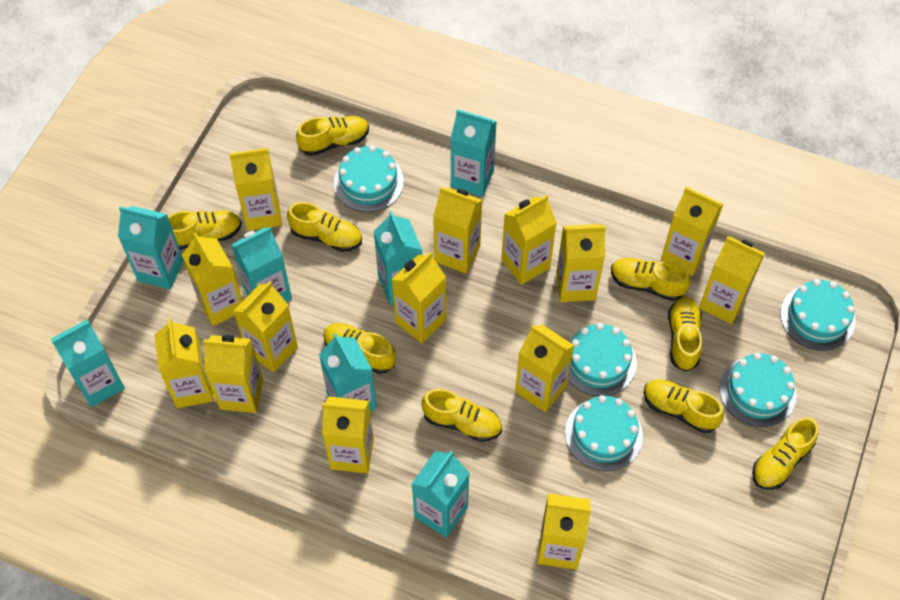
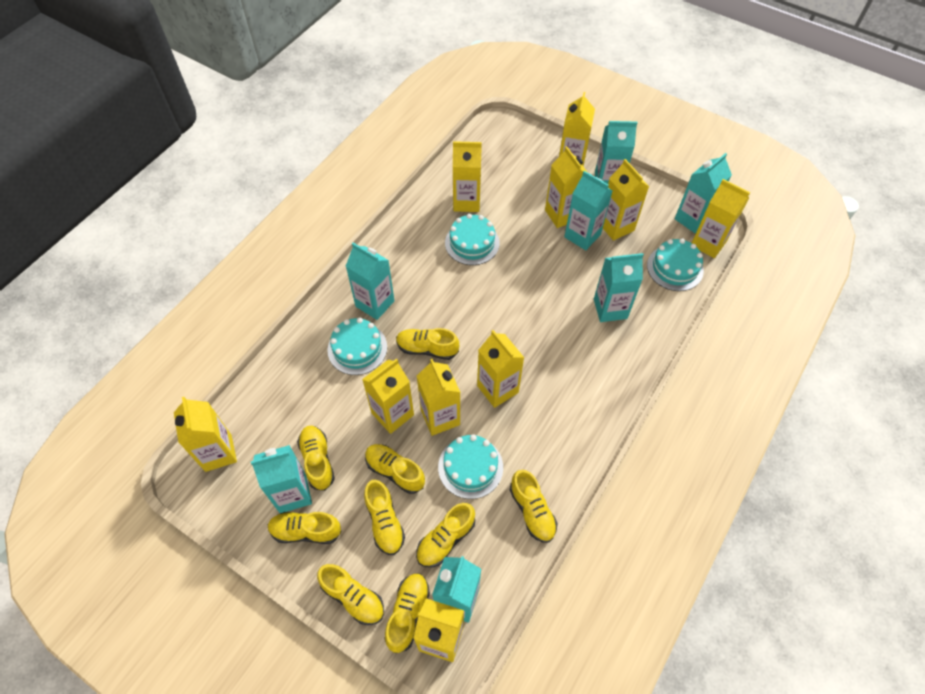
turquoise cake: [334,145,404,212] [565,395,643,471] [568,323,637,396] [719,353,797,427] [780,279,856,351] = 5 -> [327,318,387,375] [438,434,503,499] [445,214,500,265] [647,238,704,291] = 4
yellow carton: [155,318,214,408] [182,233,243,326] [203,334,263,413] [229,148,282,231] [233,281,298,373] [322,396,374,473] [391,251,446,344] [433,187,482,274] [501,195,557,285] [515,324,575,412] [537,493,591,570] [557,224,606,302] [661,187,723,276] [699,236,765,324] = 14 -> [174,397,237,472] [362,359,414,434] [413,598,464,662] [417,359,460,436] [453,141,482,212] [477,330,524,408] [545,146,587,228] [559,92,595,166] [603,159,649,241] [692,179,750,258] = 10

